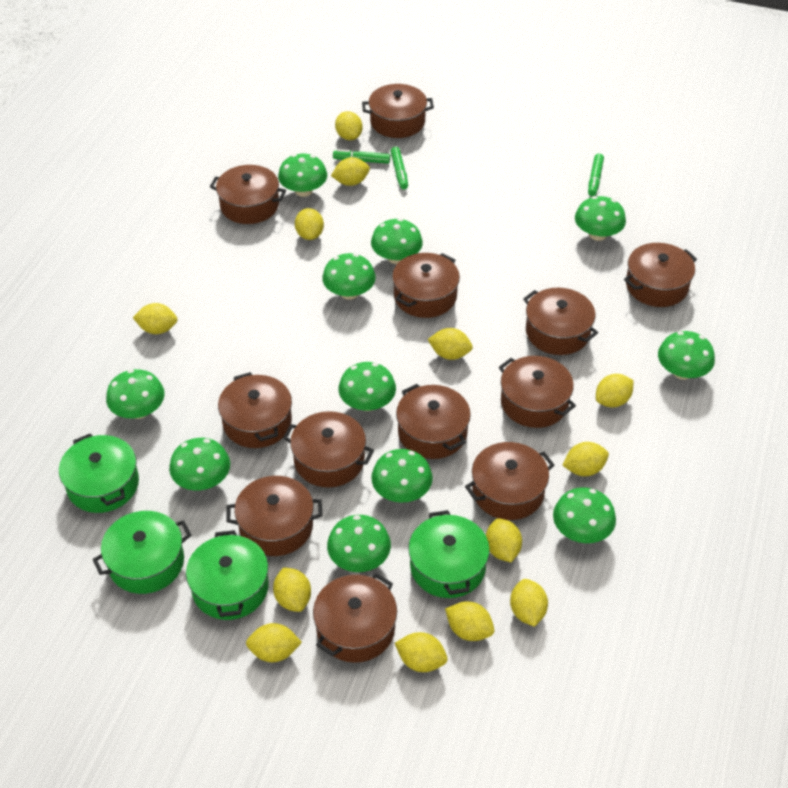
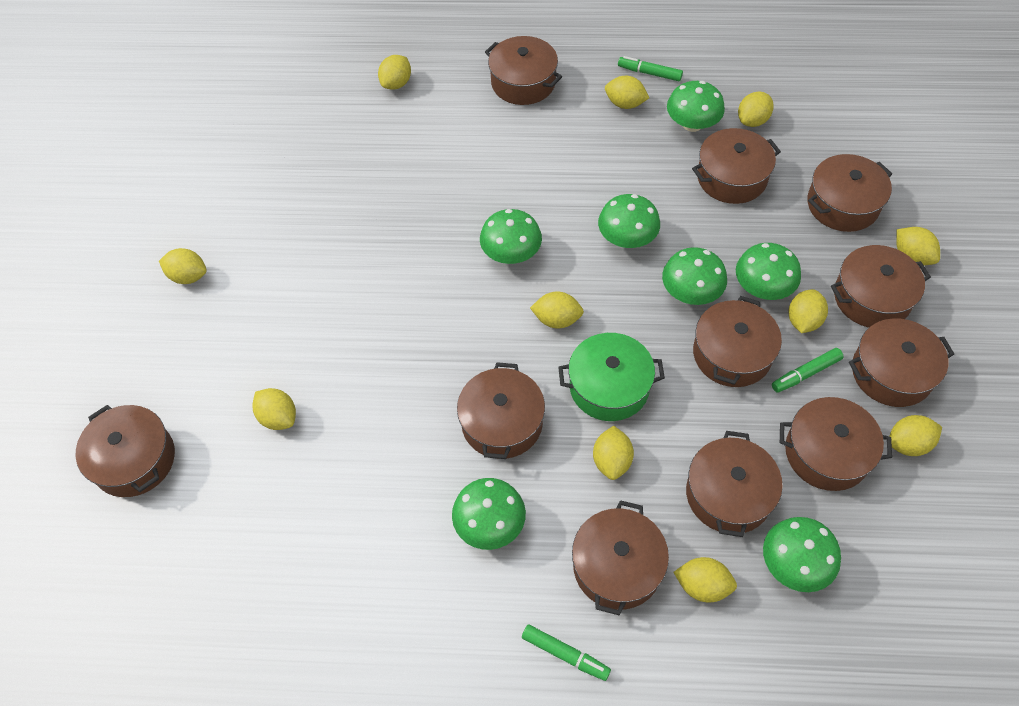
brown pot: [210,165,286,224] [218,372,292,448] [226,476,322,556] [283,411,374,487] [313,573,397,663] [362,84,434,138] [392,253,460,318] [396,384,471,459] [465,442,554,520] [499,356,576,428] [523,288,598,355] [624,243,697,307] = 12 -> [76,405,175,497] [457,362,545,459] [485,36,562,105] [572,500,669,615] [686,431,783,537] [692,128,781,204] [693,296,782,387] [780,397,892,491] [807,154,892,232] [831,245,931,327] [849,318,954,407] = 11
green mushroom: [106,369,165,419] [169,438,230,491] [278,154,327,197] [322,253,376,300] [327,515,391,572] [339,362,396,411] [371,218,423,264] [371,449,433,503] [553,487,616,543] [575,196,626,241] [658,331,715,380] = 11 -> [452,478,526,550] [480,209,542,264] [598,194,660,248] [662,247,727,305] [667,81,725,132] [736,243,801,300] [763,517,841,592] = 7
green pot: [59,433,139,513] [93,511,191,594] [186,530,269,620] [408,510,490,598] = 4 -> [558,333,665,421] = 1
yellow lemon: [133,303,178,334] [246,623,302,662] [273,567,311,612] [295,208,324,240] [331,157,370,186] [335,111,363,140] [395,632,448,672] [428,328,473,360] [445,601,494,641] [486,518,522,562] [510,579,548,627] [562,442,609,476] [596,374,633,407] = 13 -> [159,248,207,284] [252,388,296,430] [378,55,411,90] [530,292,584,329] [593,426,634,480] [605,76,649,109] [673,557,737,602] [738,91,774,127] [789,289,828,333] [889,415,942,456] [896,227,940,265] = 11

